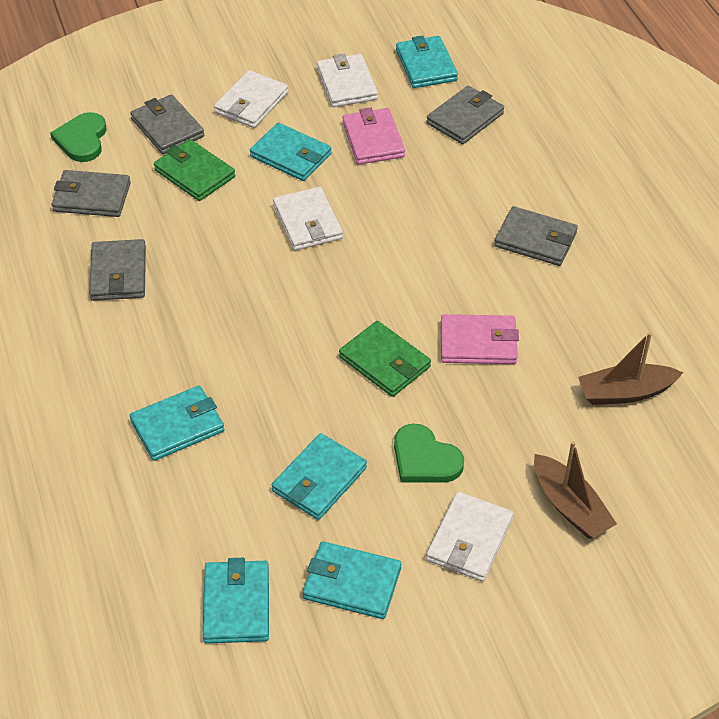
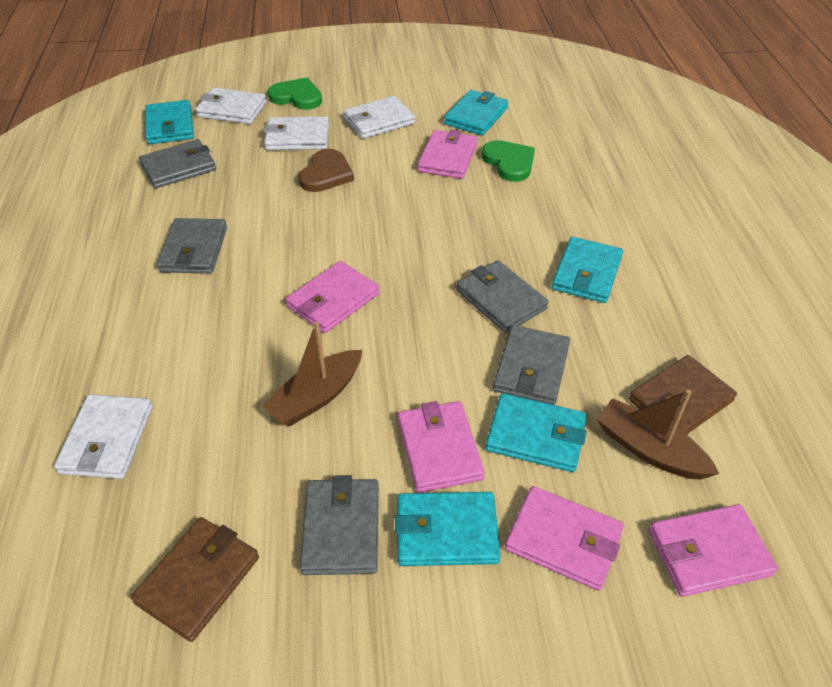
brown heart: none = 0 -> [298,149,354,192] = 1
brown wallet: none = 0 -> [131,517,259,642] [629,355,737,435] = 2
green wallet: [154,139,235,201] [339,321,431,397] = 2 -> none = 0
pink wallet: [342,107,405,165] [441,314,519,364] = 2 -> [286,261,379,333] [398,401,485,493] [418,129,477,179] [505,486,624,591] [649,504,778,597] = 5
turquoise wallet: [129,386,224,461] [203,558,269,644] [250,123,332,181] [272,433,367,520] [303,541,401,619] [396,35,458,88] = 6 -> [145,100,194,144] [395,492,500,566] [444,90,508,136] [486,393,587,472] [552,237,623,303] = 5

